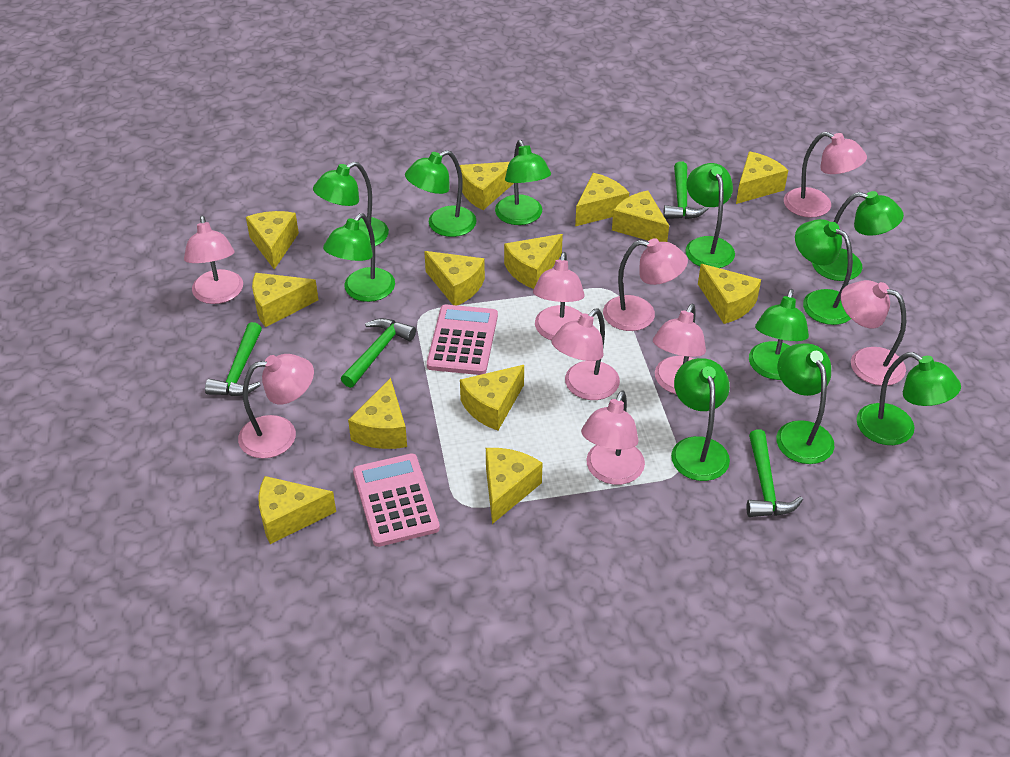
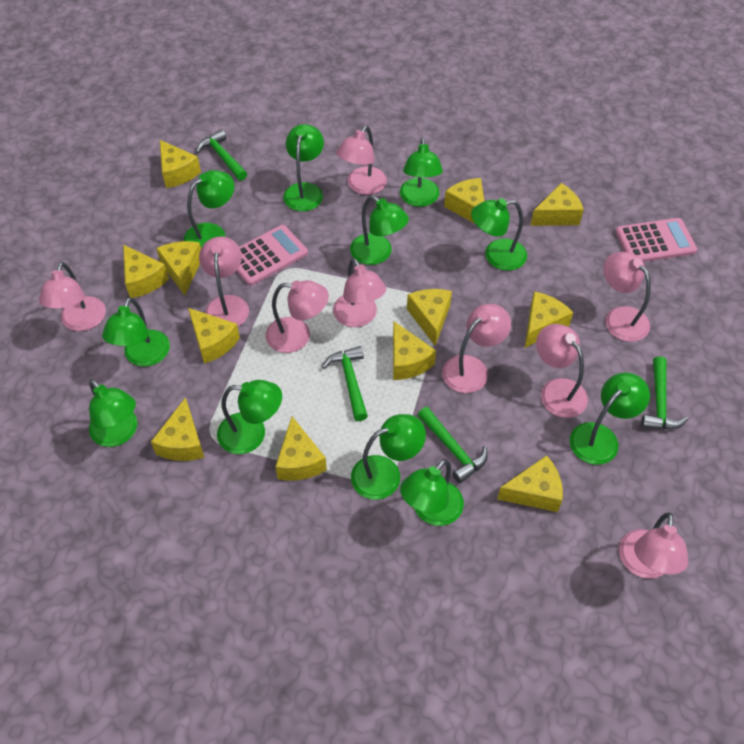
yellow cheese: [246,211,299,270] [252,273,318,327] [259,476,336,544] [348,378,407,449] [424,251,485,305] [459,162,514,210] [460,365,524,431] [486,448,543,524] [504,234,563,289] [575,173,629,226] [612,190,669,242] [698,264,761,324] [736,151,788,204] = 13 -> [123,245,169,298] [151,397,204,461] [156,241,201,295] [160,140,201,188] [188,308,240,364] [275,417,327,481] [393,321,436,380] [407,289,452,345] [444,178,484,224] [497,455,563,512] [525,292,573,348] [530,183,584,226] = 12

